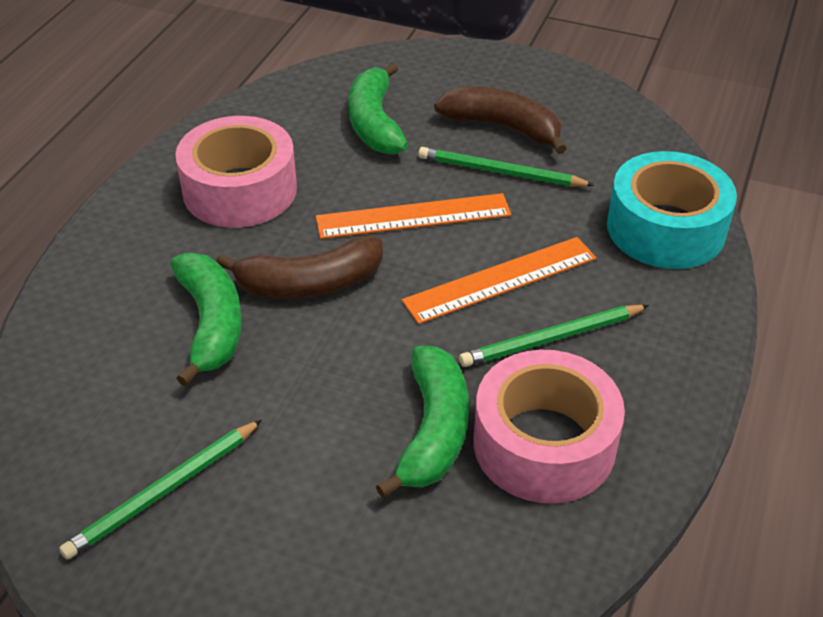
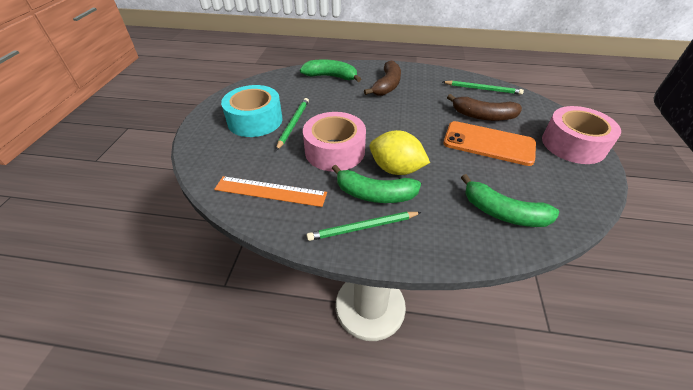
orange phone: none = 0 -> [443,121,536,166] = 1
orange ruler: [316,193,511,239] [402,237,596,324] = 2 -> [214,176,327,207] = 1
yellow lemon: none = 0 -> [370,130,430,175] = 1

